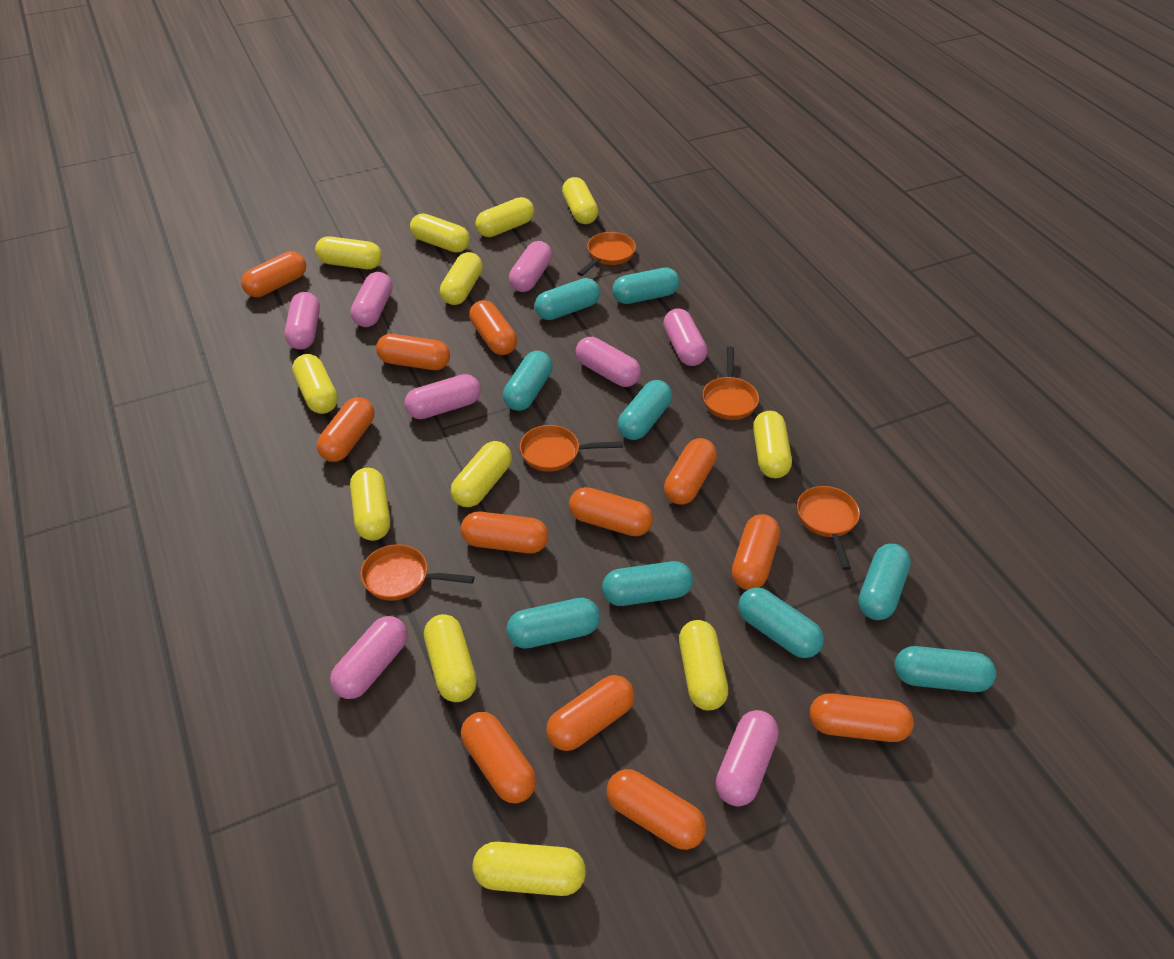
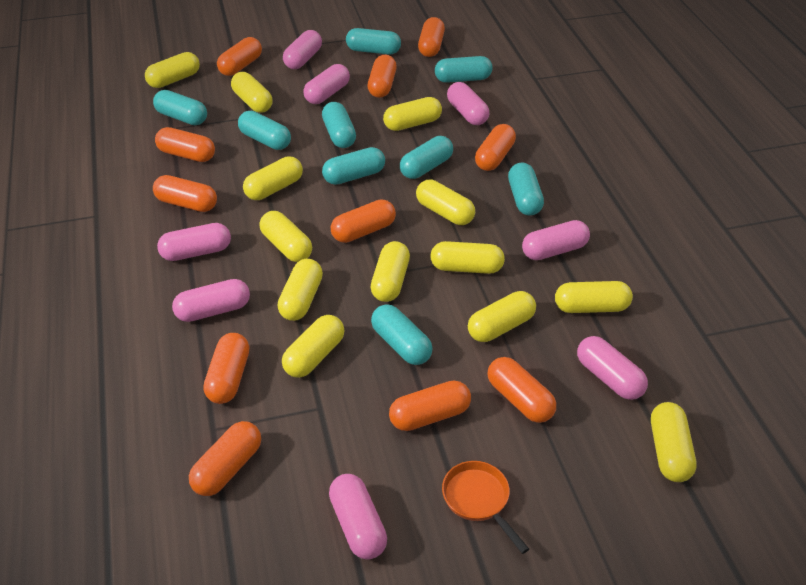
orange capsule: [241,251,306,297] [317,397,374,462] [376,334,450,370] [461,512,548,554] [461,712,536,803] [469,300,517,355] [546,675,635,751] [569,487,653,536] [606,769,706,850] [664,438,717,504] [732,514,780,590] [810,693,914,742] = 12 -> [153,175,217,212] [155,127,215,162] [189,421,261,496] [203,333,249,404] [217,37,262,76] [331,199,396,243] [367,55,397,98] [389,380,471,431] [418,17,445,57] [475,124,516,171] [488,357,556,423] = 11
orange pan: [360,544,474,601] [520,425,623,472] [577,232,636,276] [702,346,759,420] [797,486,860,570] = 5 -> [442,461,529,554] = 1
yellow capsule: [292,354,338,414] [315,236,382,269] [350,468,390,541] [410,214,470,253] [424,614,477,702] [440,252,483,305] [451,441,512,507] [473,842,586,896] [475,197,534,237] [562,177,598,224] [679,620,728,710] [753,411,792,478] = 12 -> [145,52,200,88] [231,72,273,113] [243,156,303,200] [260,211,312,262] [277,259,323,321] [282,315,345,378] [371,241,410,302] [383,97,442,131] [416,180,475,225] [430,241,505,274] [468,291,536,342] [555,281,633,313] [651,402,697,482] = 13

